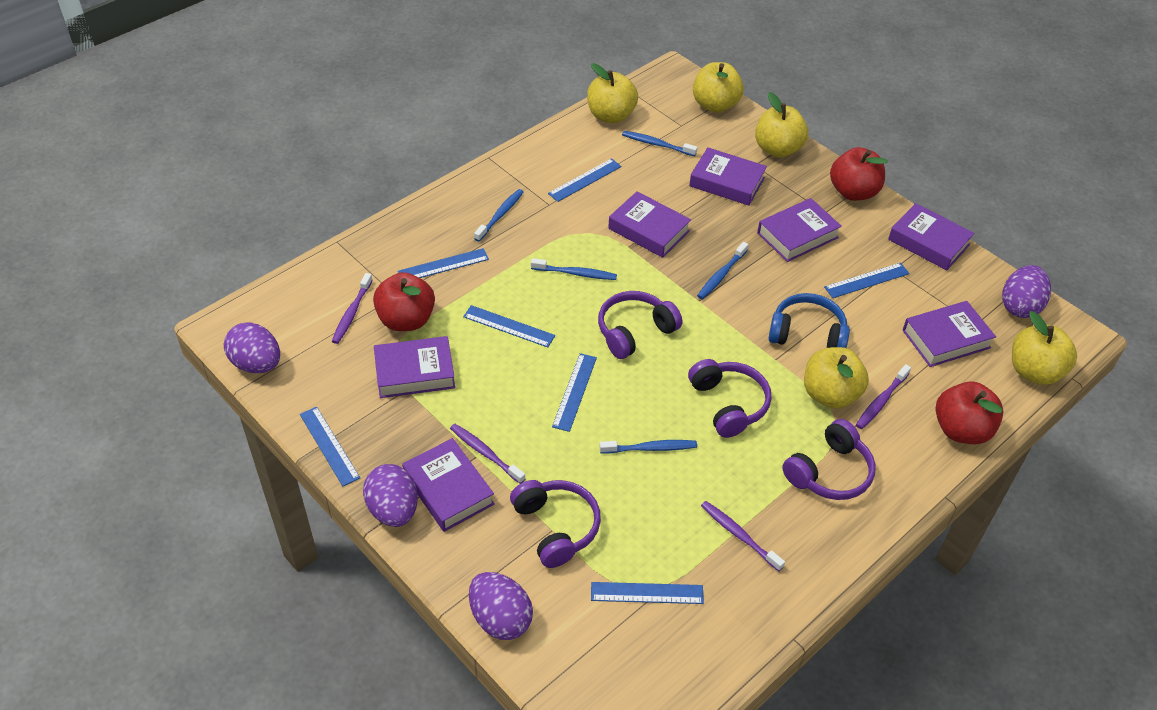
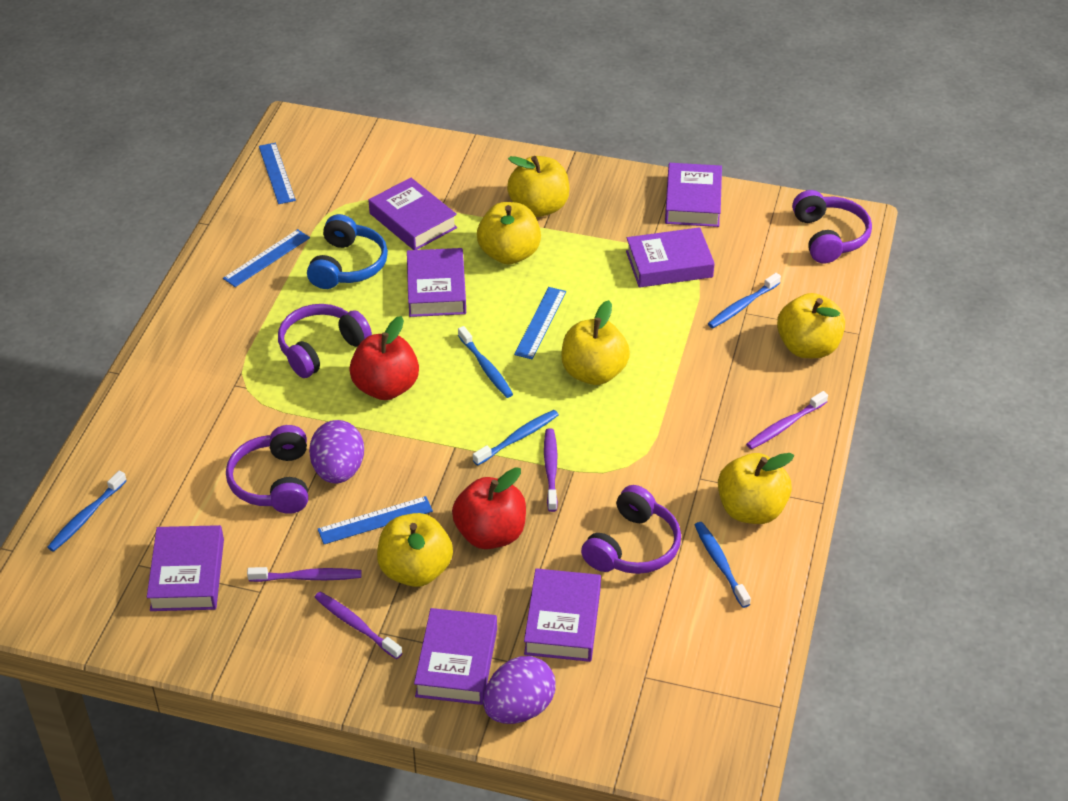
blue ruler: [300,407,360,486] [398,248,489,278] [463,305,555,347] [548,158,622,202] [552,353,597,432] [591,582,704,604] [824,263,910,298] = 7 -> [223,229,310,287] [259,143,296,204] [317,496,433,544] [514,287,566,359] = 4
purple egg: [224,322,280,373] [363,464,418,527] [469,572,533,640] [1002,265,1051,318] = 4 -> [309,420,364,483] [483,656,556,724] = 2
red apple: [373,272,435,331] [830,147,888,201] [936,382,1003,444] = 3 -> [349,316,419,400] [452,467,526,549] = 2
yellow apple: [587,63,638,123] [693,62,744,113] [755,92,808,158] [804,347,869,409] [1012,311,1077,385] = 5 -> [377,513,453,587] [477,202,541,264] [507,156,570,217] [561,300,630,385] [718,453,794,524] [777,293,845,358] = 6

